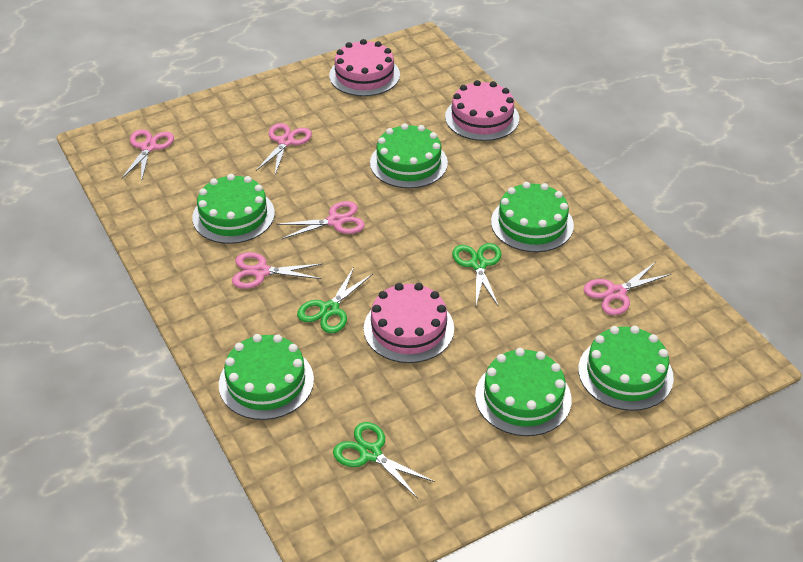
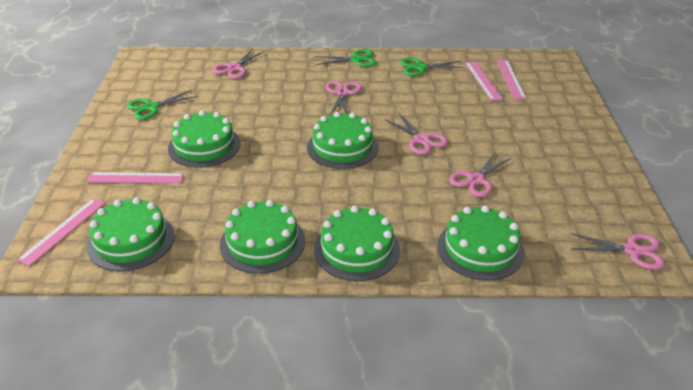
pink cake: [329,39,400,96] [364,283,454,363] [445,80,519,141] = 3 -> none = 0
pink ruler: none = 0 -> [17,198,105,266] [86,172,184,183] [465,61,503,101] [497,60,527,99] = 4

